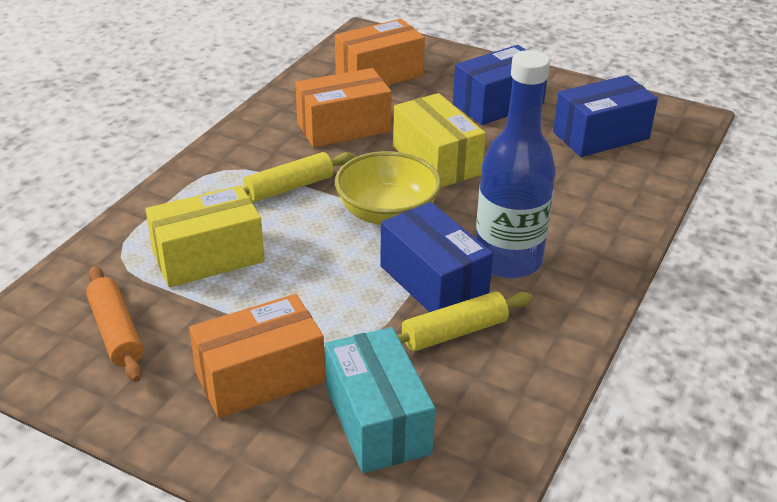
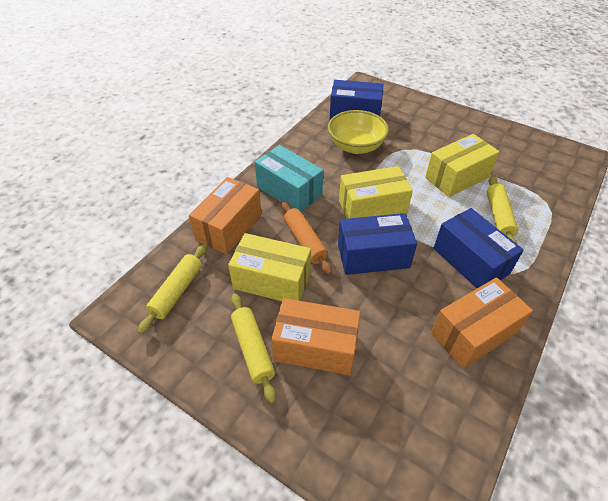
blue bottle: [476,50,556,279] = 1 -> none = 0
yellow box: [146,185,265,287] [393,93,486,187] = 2 -> [228,233,311,301] [339,166,413,219] [425,134,500,197] = 3
yellow rolling pin: [243,152,354,202] [397,292,533,351] = 2 -> [138,244,207,334] [231,293,276,404] [487,176,518,244] = 3

